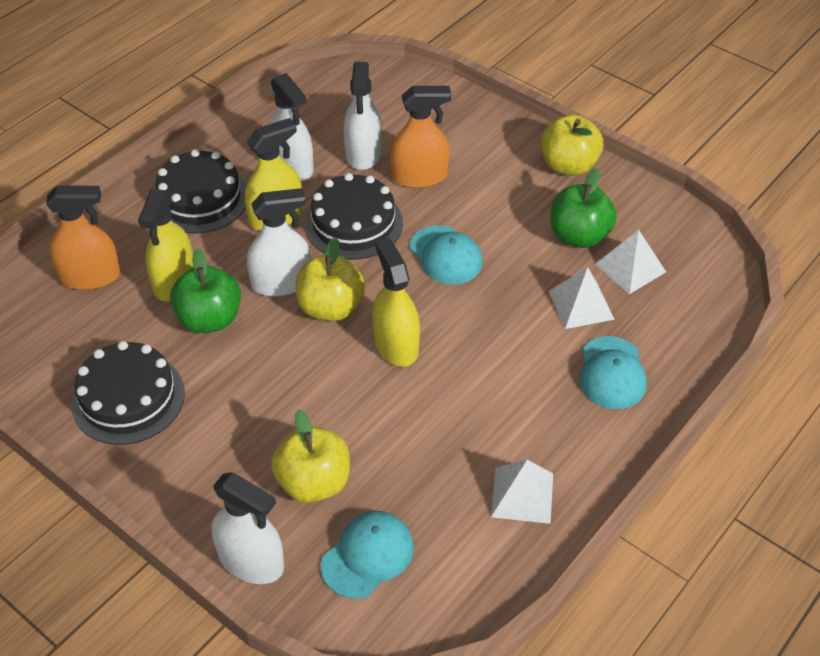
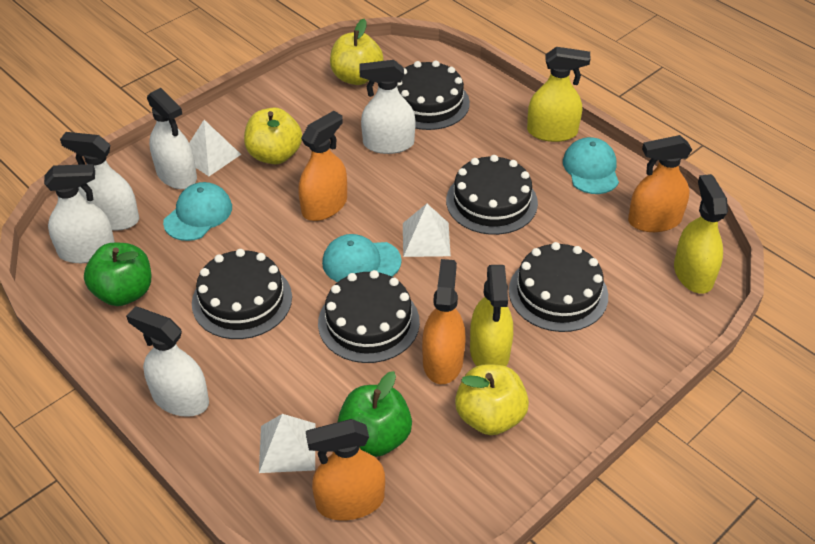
black cake: [71,341,185,445] [156,149,247,234] [304,173,403,260] = 3 -> [192,249,292,339] [318,270,420,363] [397,60,470,130] [446,155,538,235] [509,242,608,332] = 5
orange spray bottle: [46,185,120,290] [390,86,451,188] = 2 -> [298,111,347,221] [306,419,385,520] [422,259,465,384] [628,135,692,232] = 4
white spray bottle: [211,472,284,584] [247,188,311,297] [269,73,314,181] [344,62,382,170] = 4 -> [44,164,115,263] [60,132,139,230] [126,307,209,417] [147,88,197,189] [359,60,416,154] = 5

